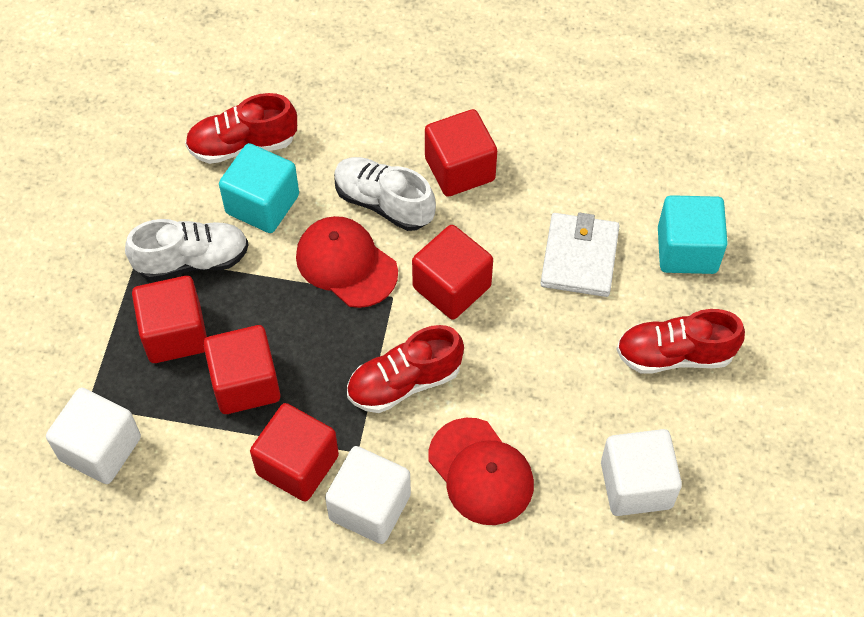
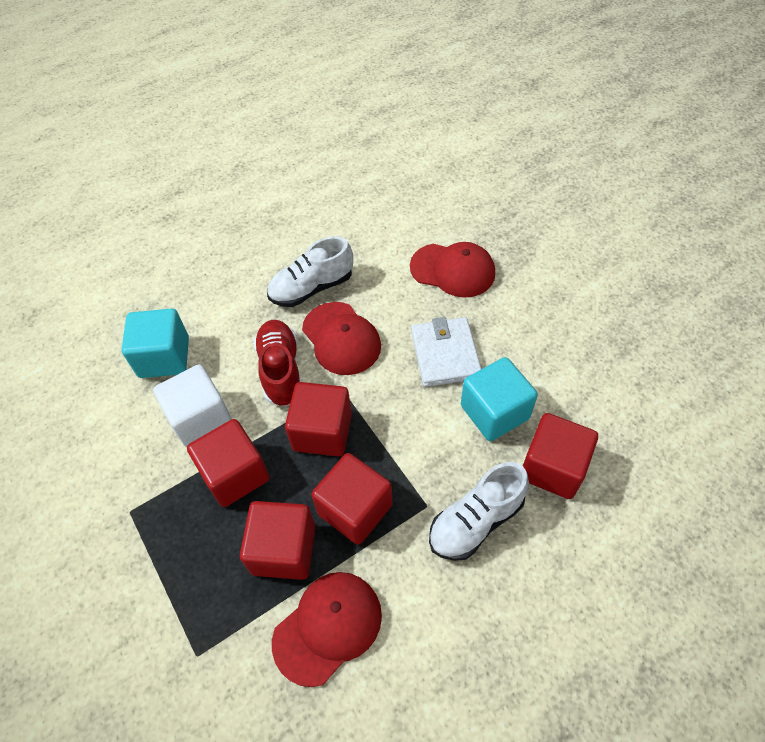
red cap: [296,216,398,308] [428,418,534,525] = 2 -> [272,572,382,687] [302,302,381,375] [410,242,495,298] = 3
red shoe: [185,93,297,164] [347,325,464,413] [616,309,745,374] = 3 -> [254,320,302,406] = 1
white cube: [46,387,141,484] [325,446,411,544] [601,429,682,516] = 3 -> [153,365,232,447] = 1

